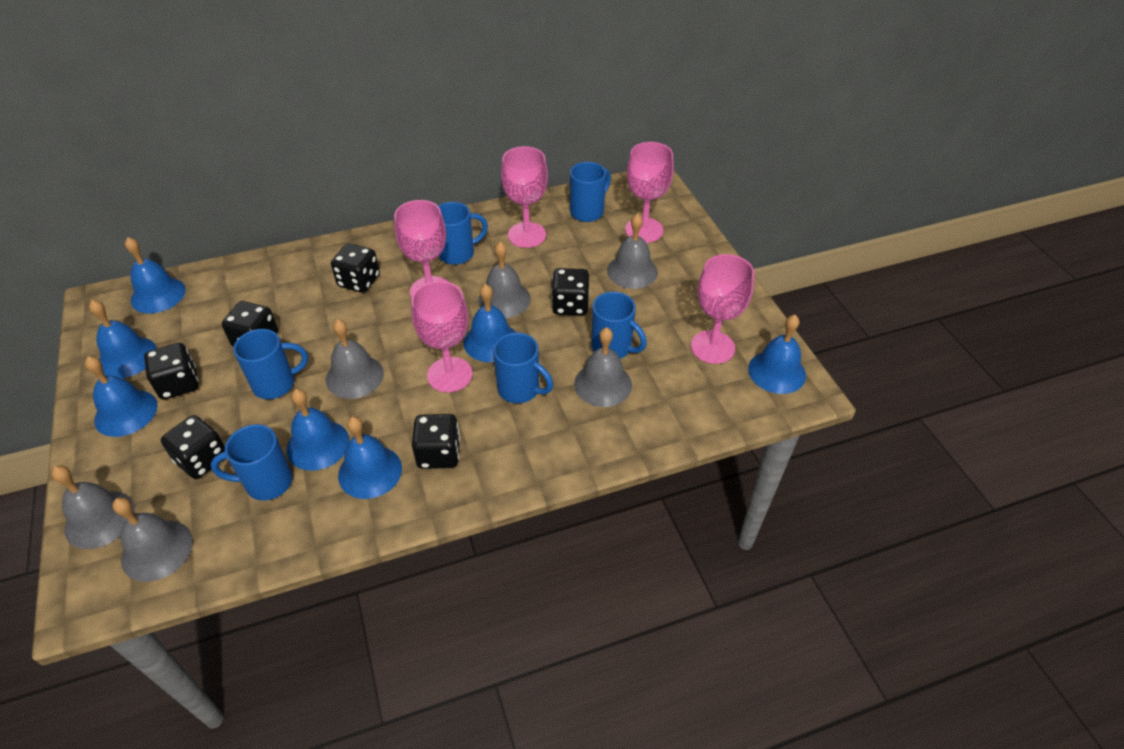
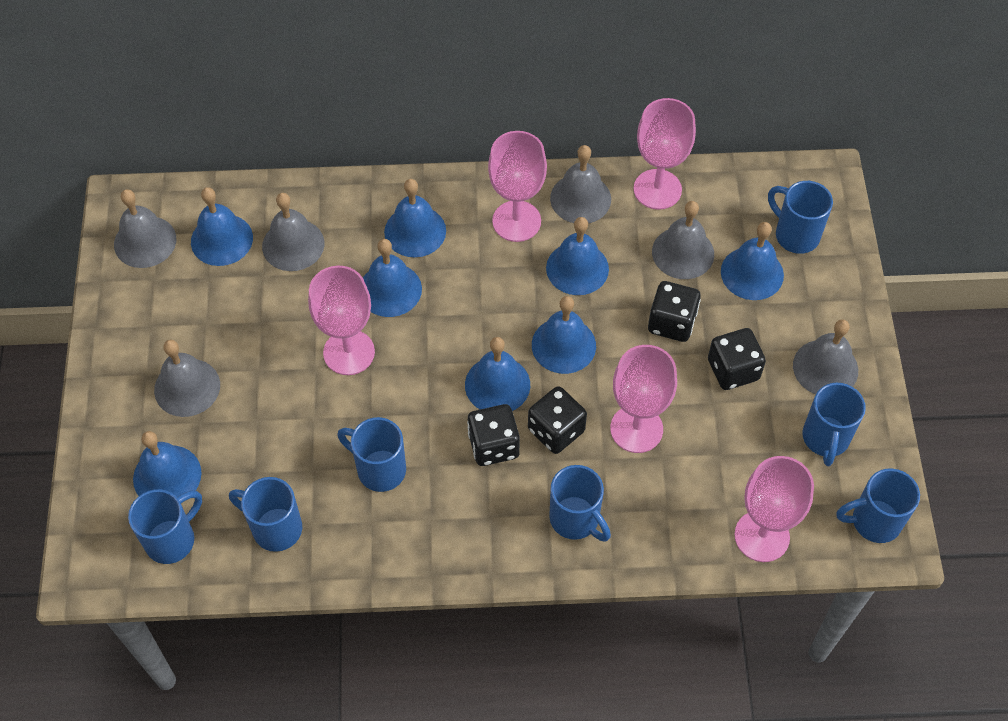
black dice: [144,343,199,400] [161,415,225,479] [222,301,278,347] [331,243,380,293] [412,414,460,469] [552,268,589,315] = 6 -> [467,404,520,466] [528,386,587,454] [648,281,701,342] [708,328,766,390] = 4
blue bell: [85,356,157,437] [89,300,157,378] [125,237,186,313] [287,389,349,471] [338,416,402,499] [464,284,516,362] [748,315,806,394] = 7 -> [133,431,201,497] [191,187,253,266] [363,239,422,317] [384,179,446,257] [465,337,530,411] [532,296,596,374] [546,217,609,295] [721,222,784,300] = 8
blue mug: [211,424,293,501] [233,329,308,399] [438,202,488,265] [493,333,553,403] [570,162,611,222] [591,292,647,359] = 6 -> [128,489,202,564] [229,477,302,552] [337,417,406,492] [549,465,611,542] [768,181,833,254] [803,383,866,466] [837,468,920,543] = 7

